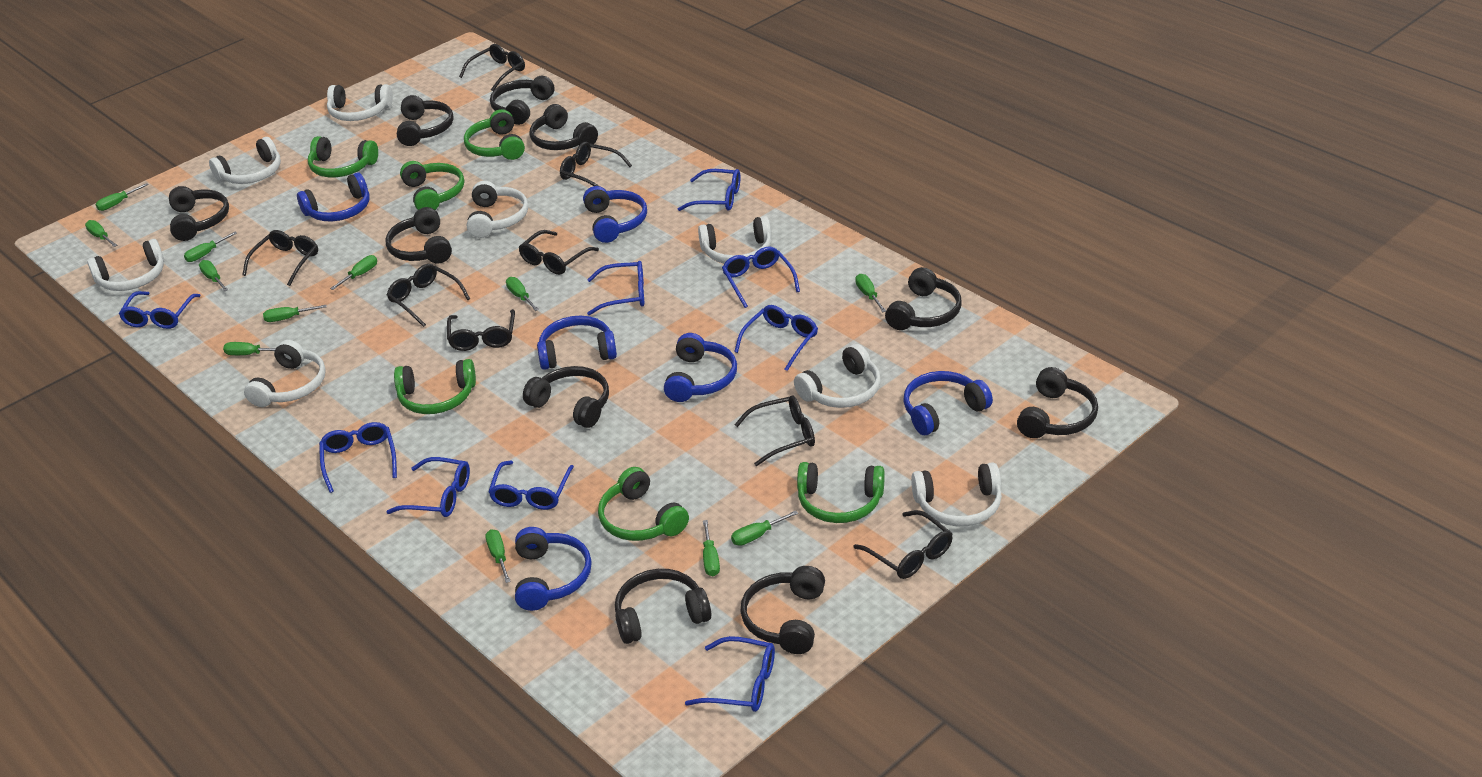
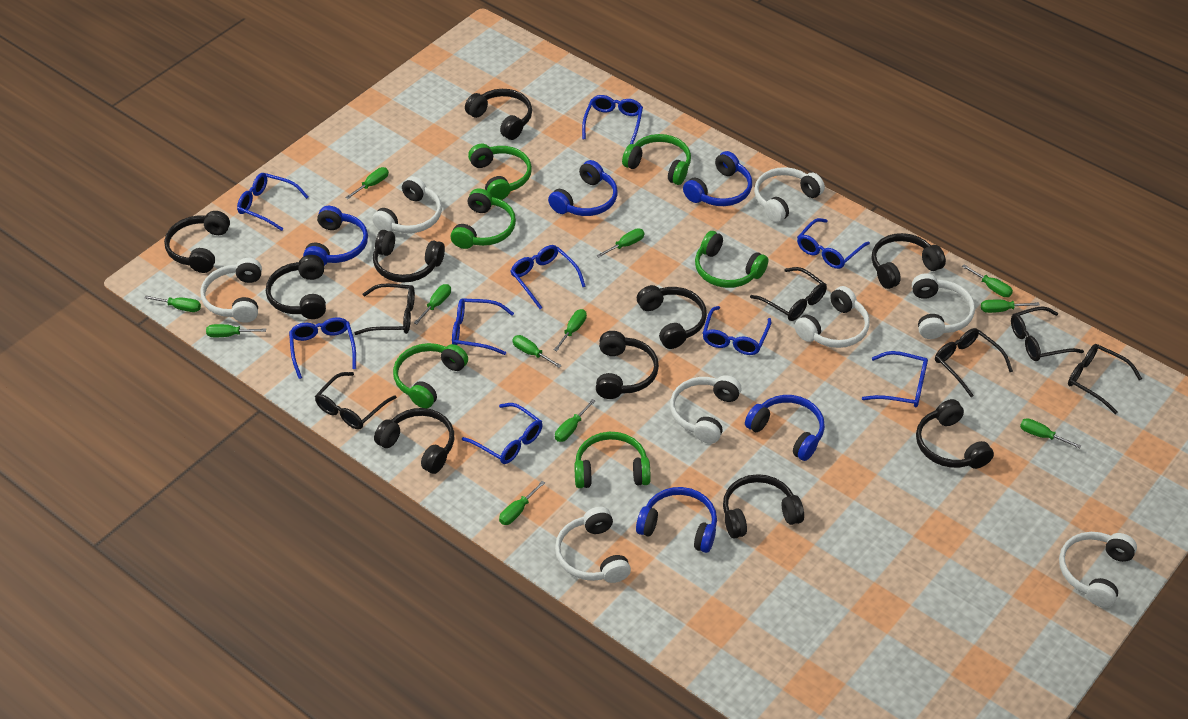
black glasses: [242,230,318,286] [387,264,470,327] [447,309,515,351] [459,44,525,91] [518,230,599,275] [560,142,632,186] [734,396,815,466] [853,510,953,579] = 8 -> [315,372,397,429] [355,284,415,335] [750,267,827,321] [935,328,1013,397] [1011,306,1084,361] [1068,344,1142,414] = 6
blue headphones: [297,172,370,221] [515,527,592,611] [537,316,617,370] [583,186,647,243] [664,333,737,402] [903,371,993,435] = 6 -> [303,206,368,266] [548,160,618,216] [636,487,717,553] [683,151,752,206] [745,395,825,461] = 5

